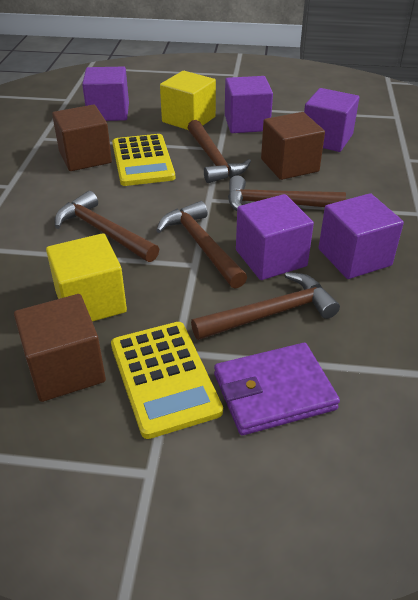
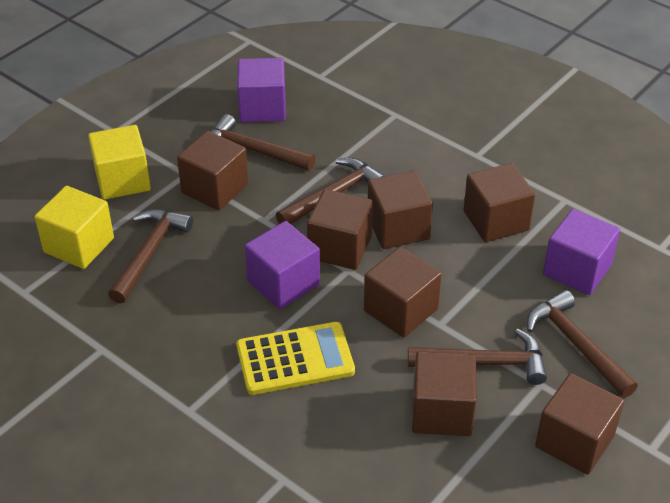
brown cube: [14,294,106,402] [52,105,112,171] [261,112,325,180] = 3 -> [177,131,248,210] [307,189,373,270] [364,247,441,338] [368,171,433,249] [412,351,477,436] [463,163,535,242] [535,373,624,475] = 7
purple cube: [82,66,129,121] [225,76,273,133] [236,194,314,280] [304,88,359,152] [319,193,404,279] = 5 -> [237,58,286,122] [245,221,320,309] [543,209,620,295] = 3
purple wallet: [214,343,340,435] = 1 -> none = 0
yellow calculator: [111,322,223,439] [112,134,175,186] = 2 -> [237,322,355,395] = 1

